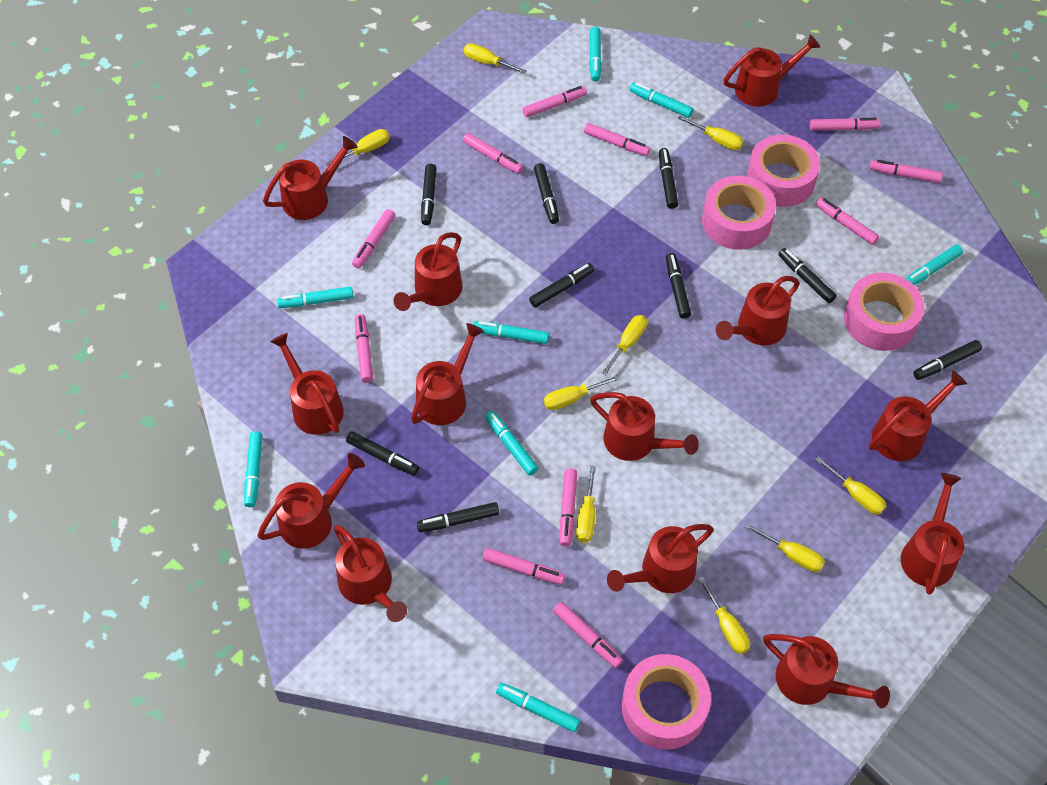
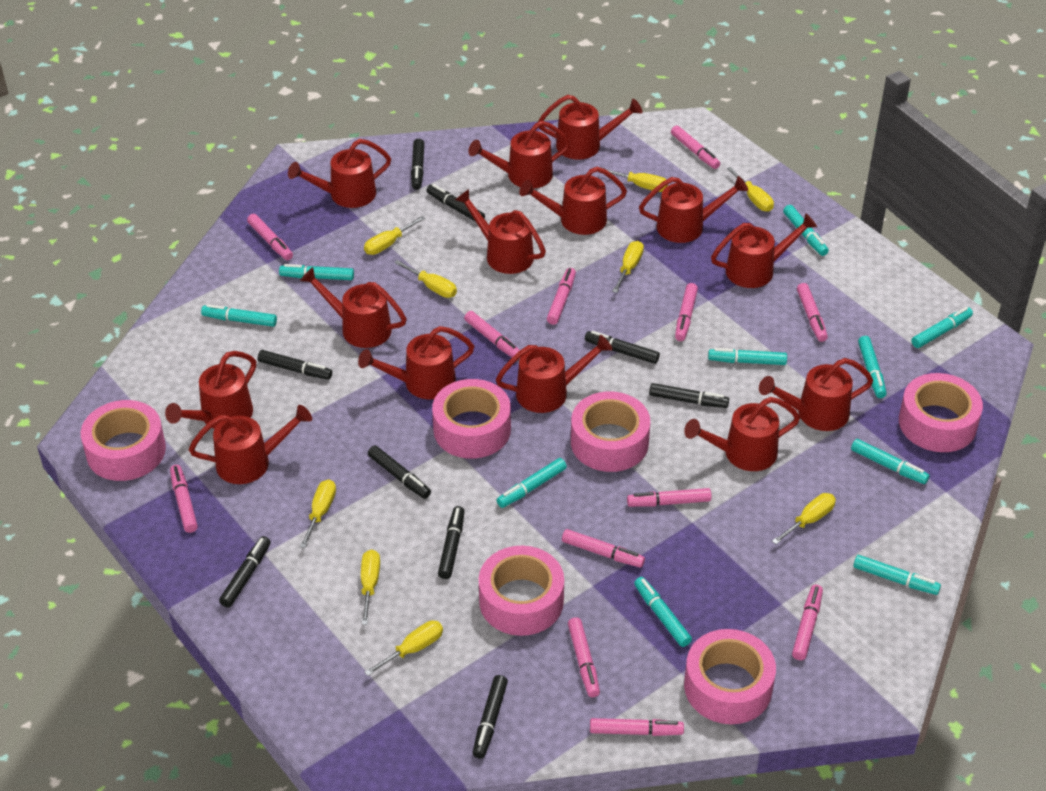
pink marker: [352,209,395,269] [355,314,373,383] [463,133,523,174] [483,548,565,585] [522,86,587,118] [553,602,623,668] [560,468,577,546] [584,123,650,156] [810,118,881,131] [815,197,879,245] [870,160,943,183] = 11 -> [170,465,198,533] [247,214,293,260] [464,311,520,357] [547,268,576,325] [562,529,645,568] [568,617,600,697] [590,718,684,736] [627,488,712,507] [671,125,720,169] [675,283,698,341] [792,585,823,660] [797,283,828,342] = 12
pink tape: [622,654,711,749] [702,176,776,250] [747,135,820,207] [844,273,925,351] = 4 -> [81,400,166,481] [432,379,511,458] [479,546,564,636] [571,391,650,472] [684,629,776,724] [899,373,983,452] = 6
red watering can: [257,453,365,549] [263,136,358,220] [270,333,344,435] [334,525,407,622] [394,232,462,311] [411,323,484,425] [590,392,699,461] [607,524,714,593] [716,276,800,345] [723,34,821,107] [763,634,890,708] [869,370,967,461] [901,473,964,595] = 13 -> [165,351,256,429] [189,405,312,484] [288,139,391,208] [300,267,407,348] [358,326,474,399] [455,189,546,274] [468,121,570,189] [496,335,613,413] [519,167,627,235] [538,95,642,160] [639,176,748,243] [684,397,800,471] [711,213,817,288] [759,358,873,431] = 14
turquoise marker: [244,431,263,507] [277,287,353,308] [473,321,549,344] [485,411,538,475] [496,683,580,732] [590,27,602,82] [629,83,693,118] [905,245,963,285] = 8 -> [201,304,277,327] [279,264,354,280] [497,458,567,508] [634,577,692,647] [708,348,787,365] [783,205,829,256] [851,439,930,484] [853,555,941,595] [858,336,886,398] [911,307,973,348] = 10

